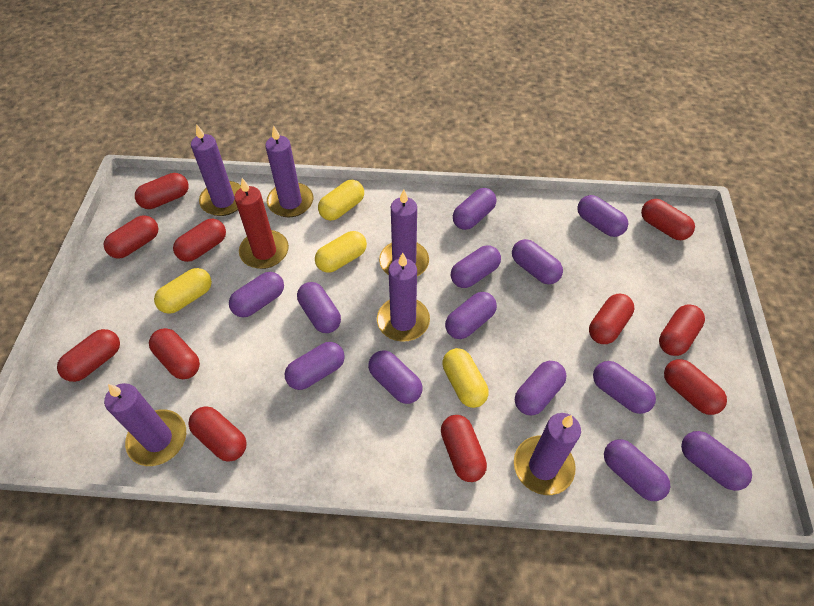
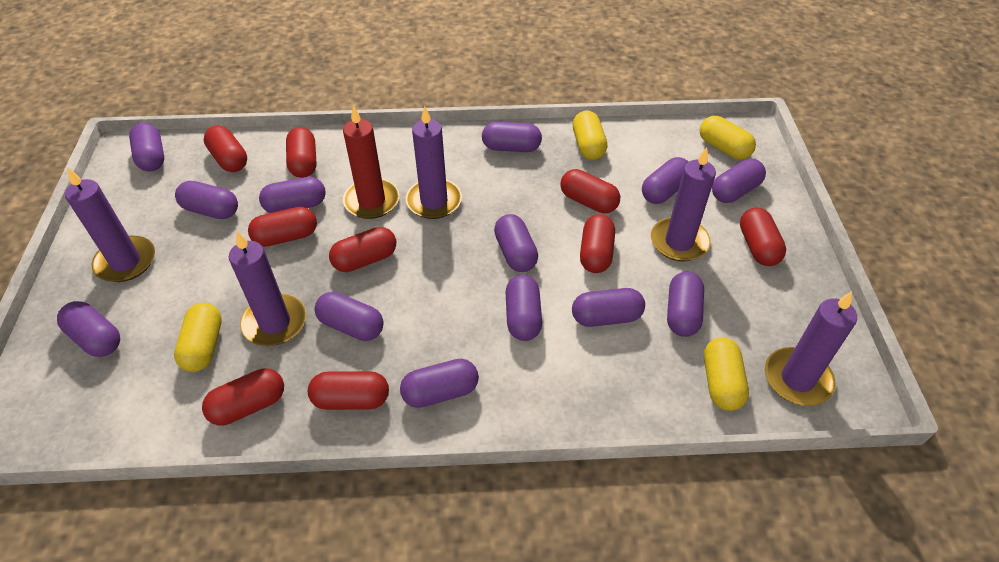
purple candle: [104,383,186,466] [191,124,241,216] [265,125,313,217] [377,253,430,342] [379,189,429,276] [514,413,581,495] = 6 -> [65,167,155,282] [229,231,306,346] [406,106,462,219] [651,147,716,261] [765,291,857,406] = 5
red capsule: [57,329,120,382] [104,215,158,259] [135,173,189,209] [149,328,200,379] [173,219,226,262] [188,406,247,462] [441,415,487,482] [589,294,634,344] [641,199,695,240] [659,304,705,356] [664,359,727,415] = 11 -> [202,368,284,425] [204,126,247,172] [248,207,317,247] [286,127,317,178] [308,371,389,410] [329,227,396,272] [560,169,620,213] [580,214,615,273] [740,208,786,266] = 9

